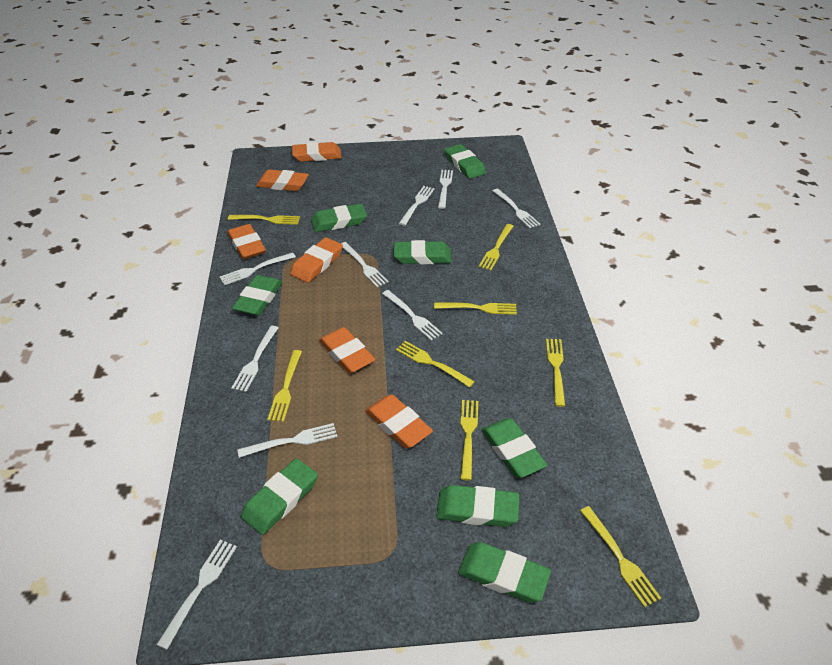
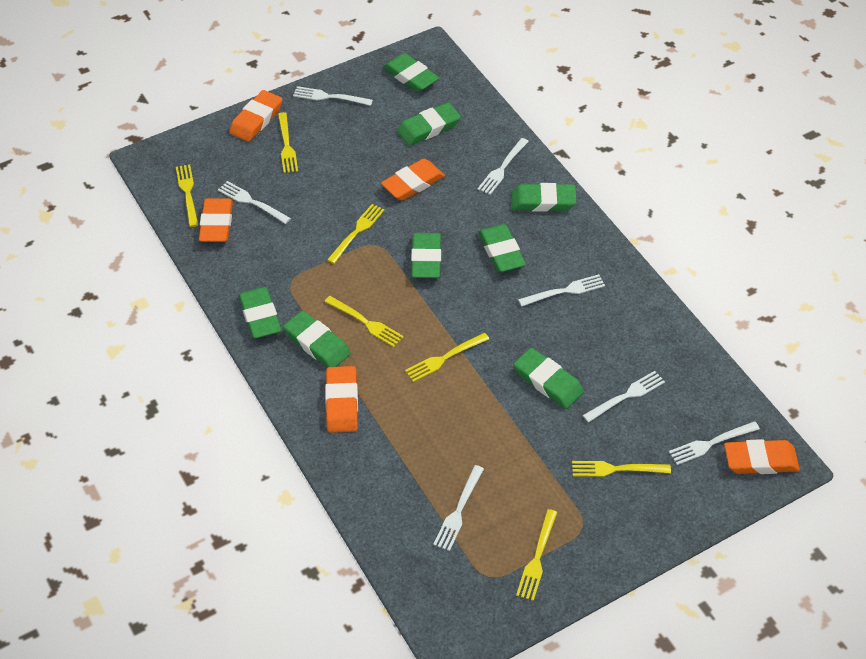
orange eraser: [228,224,266,260] [256,169,309,191] [290,237,343,283] [292,142,342,162] [319,327,375,374] [365,394,433,448] = 6 -> [199,198,233,242] [229,90,282,142] [325,366,358,433] [381,159,445,201] [724,439,800,474] = 5
white fork: [156,540,237,650] [220,252,296,285] [232,326,278,392] [237,423,337,458] [341,242,389,287] [382,290,443,341] [399,186,435,226] [438,170,453,209] [493,189,540,228] = 9 -> [218,181,291,224] [293,86,373,106] [433,465,484,551] [478,138,529,195] [518,274,605,307] [583,371,665,423] [669,421,760,465] = 7
yellow fork: [228,215,300,225] [267,350,302,422] [396,341,475,388] [434,303,517,315] [460,400,478,481] [479,224,514,270] [546,339,565,407] [580,506,661,608] = 8 -> [176,164,198,227] [278,112,298,173] [324,296,404,347] [327,204,385,264] [405,333,489,382] [516,509,558,601] [572,461,671,477] = 7

